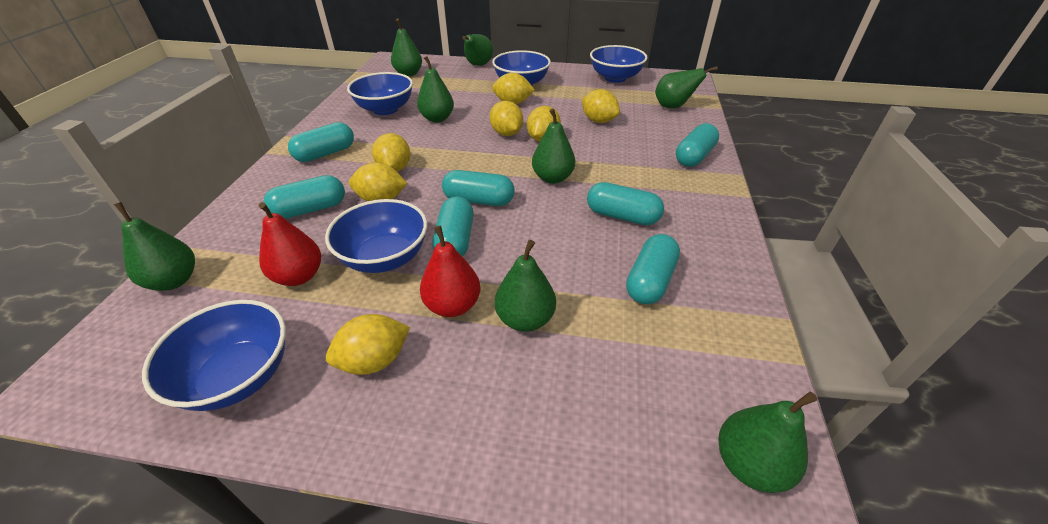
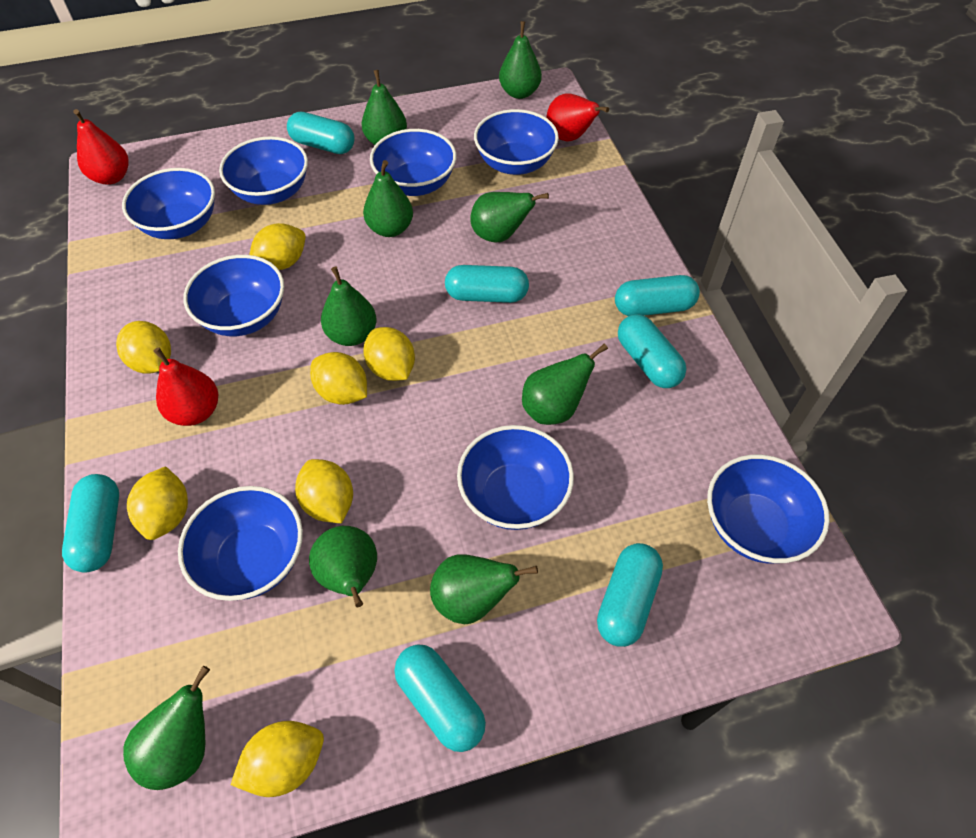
blue bowl: [142,300,286,411] [325,199,427,273] [347,72,413,115] [492,50,551,86] [590,45,647,83] = 5 -> [122,168,215,239] [178,486,303,601] [183,255,284,336] [219,136,308,205] [370,129,456,196] [457,425,574,530] [474,109,559,175] [707,455,830,564] = 8
green pear: [114,202,195,291] [391,18,422,76] [417,56,454,122] [462,34,493,66] [495,240,556,332] [532,108,575,184] [655,66,718,108] [718,391,817,493] = 8 -> [123,666,210,790] [309,526,377,607] [321,267,377,346] [361,70,407,145] [363,160,413,237] [430,554,538,624] [470,192,549,242] [499,21,542,99] [522,344,608,425] = 9
red pear: [259,202,321,286] [420,226,480,317] = 2 -> [73,109,129,185] [153,347,218,426] [547,93,609,141] = 3

